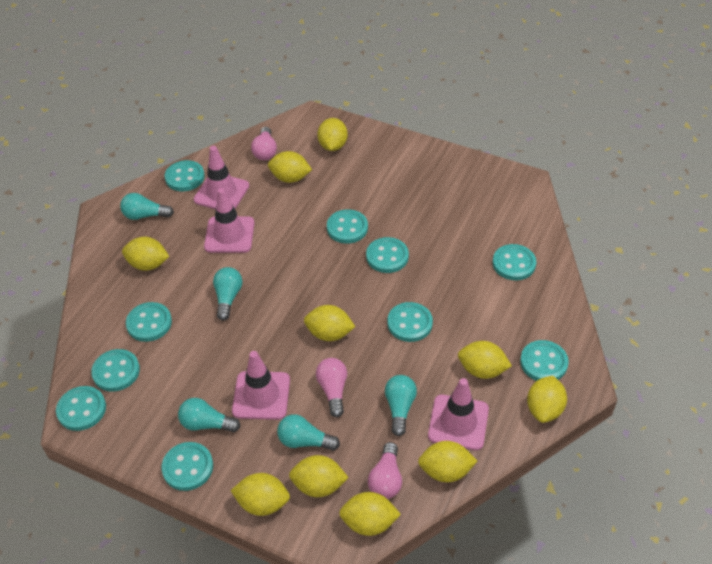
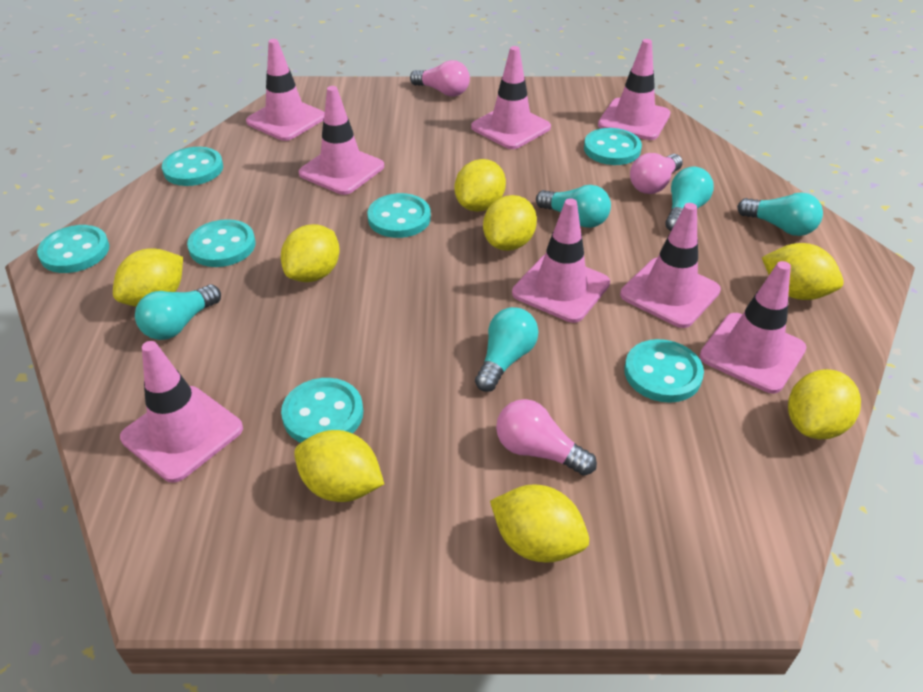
pink traffic cone: [194,146,249,209] [204,188,255,253] [232,351,290,420] [428,378,489,450] = 4 -> [120,341,243,483] [246,39,325,141] [299,86,384,195] [471,46,551,149] [512,198,610,323] [598,39,670,140] [620,203,721,328] [700,261,806,393] = 8
turquoise button: [56,386,106,431] [91,349,140,392] [126,302,172,342] [162,442,213,491] [165,160,205,191] [327,209,368,244] [366,237,409,273] [387,302,433,342] [493,244,536,281] [520,340,569,381] = 10 -> [37,225,109,273] [162,147,223,186] [187,219,256,267] [281,378,363,443] [367,193,431,238] [584,128,642,165] [624,339,704,403] = 7
yellow lemon: [122,237,170,271] [231,473,290,516] [268,151,312,183] [289,455,349,497] [304,305,356,341] [317,118,348,151] [339,492,401,536] [418,441,477,482] [458,341,512,379] [527,376,567,423] = 10 -> [113,248,183,307] [281,224,340,282] [294,430,384,502] [454,159,506,212] [483,195,537,251] [490,484,589,563] [762,243,844,300] [788,369,861,439] = 8

